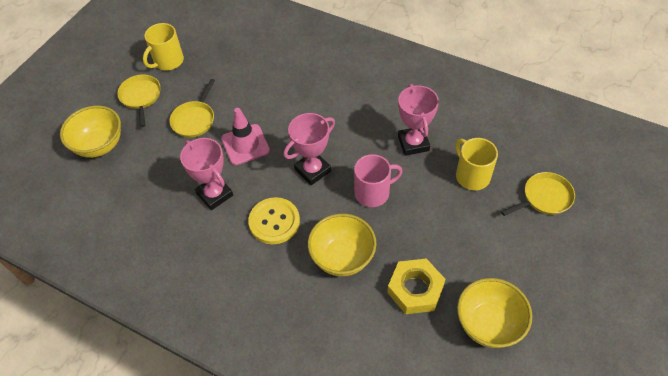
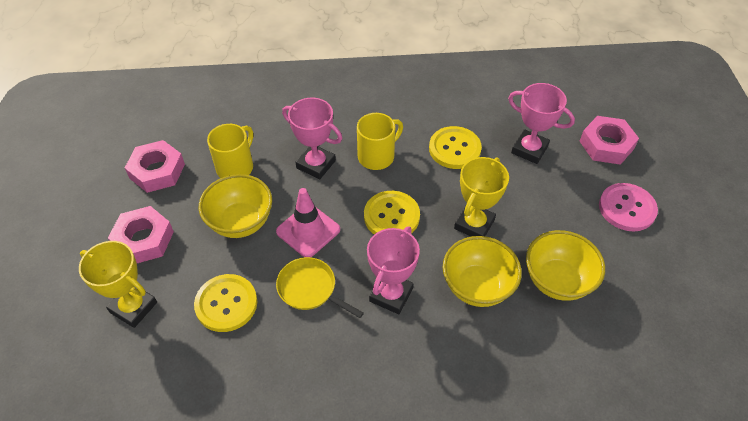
pink button: none = 0 -> [599,183,658,231] = 1
pink mug: [354,154,403,207] = 1 -> none = 0
pink nut: none = 0 -> [108,206,174,263] [125,140,185,193] [580,116,639,165] = 3
yellow button: [248,197,300,244] = 1 -> [194,274,257,332] [364,191,420,234] [429,126,482,169] = 3
yellow nut: [387,258,445,314] = 1 -> none = 0
yellow pan: [117,74,161,127] [170,79,215,138] [501,172,575,216] = 3 -> [276,257,364,318] = 1
yellow trophy: none = 0 -> [79,241,157,328] [454,157,509,237] = 2

